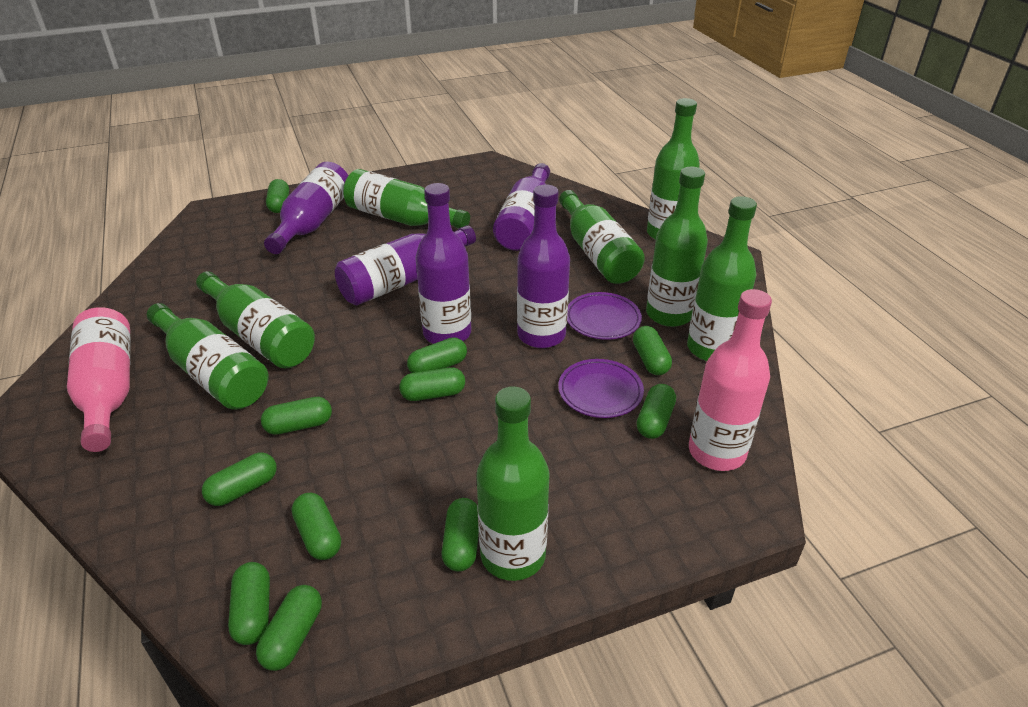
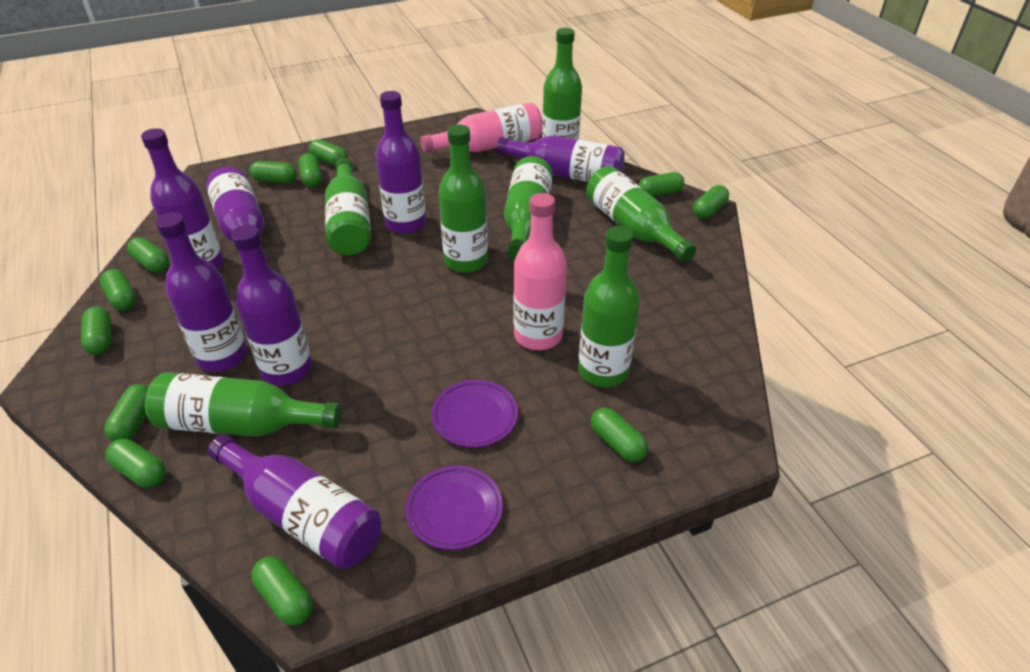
green bottle: [147,303,268,410] [196,271,315,369] [343,169,470,229] [476,386,550,581] [559,190,645,284] [646,166,708,327] [647,98,700,240] [687,196,757,361] = 8 -> [145,372,342,437] [325,158,371,256] [439,124,488,273] [504,156,553,260] [542,28,582,140] [578,226,640,387] [586,166,696,262] = 7
green capsule: [202,452,277,506] [228,562,270,645] [256,585,322,671] [261,397,332,435] [266,179,289,213] [292,493,341,560] [399,367,465,401] [407,337,467,373] [441,498,479,572] [633,326,672,375] [637,384,676,439] = 11 -> [81,307,111,355] [100,269,136,311] [104,384,149,442] [105,439,166,488] [127,237,169,273] [250,161,297,183] [251,556,313,626] [298,153,322,187] [309,139,348,166] [591,407,648,462] [638,172,684,197] [693,185,729,219] = 12
purple bottle: [264,162,348,254] [335,225,476,305] [415,183,471,344] [493,163,550,251] [517,184,570,348] = 5 -> [141,128,224,269] [156,212,247,372] [206,167,266,259] [208,435,381,570] [231,225,312,386] [375,91,426,234] [496,135,625,182] = 7

